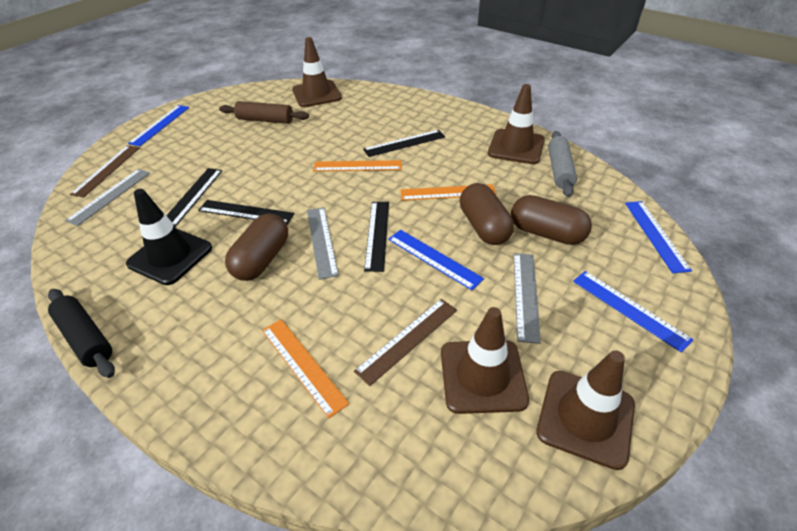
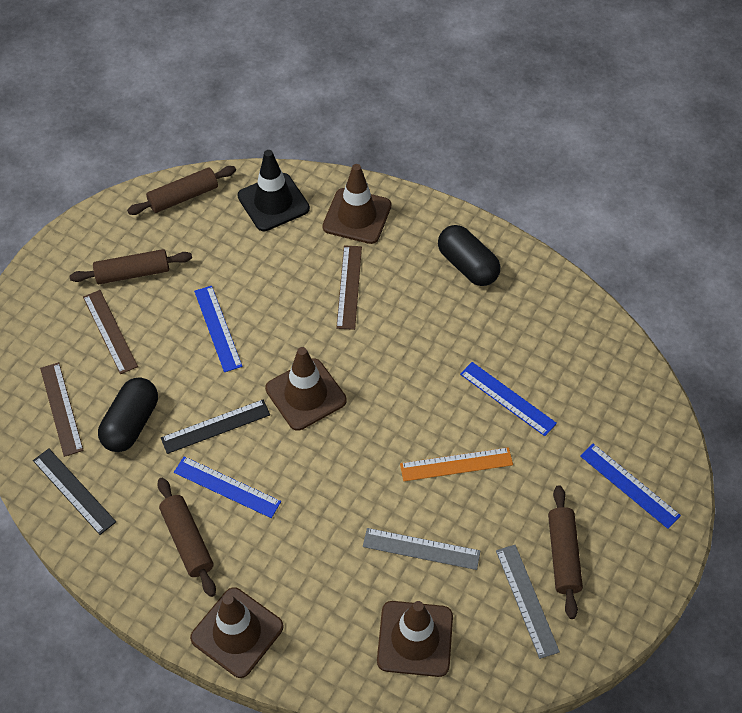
black capsule: none = 0 -> [98,377,158,452] [438,225,500,286] = 2
black rolling pin: [48,289,115,378] = 1 -> none = 0
black ruler: [166,168,222,227] [198,200,294,225] [363,130,445,157] [364,202,389,272] = 4 -> [33,449,116,535] [161,400,270,454] = 2
brown capsule: [225,213,288,281] [460,183,514,245] [511,195,592,245] = 3 -> none = 0
brown rolling pin: [219,101,309,124] = 1 -> [69,249,192,284] [127,166,236,215] [157,478,216,597] [548,485,583,619] = 4
brown ruler: [70,145,140,198] [354,299,457,386] = 2 -> [40,362,84,457] [83,290,138,374] [336,245,362,330] = 3
grey rolling pin: [548,131,577,197] = 1 -> none = 0
grey ruler: [65,169,150,226] [307,207,339,280] [513,253,541,344] = 3 -> [363,528,480,570] [496,545,560,659] = 2
orange ruler: [262,319,349,418] [313,160,402,171] [401,184,496,201] = 3 -> [400,447,513,481] = 1

